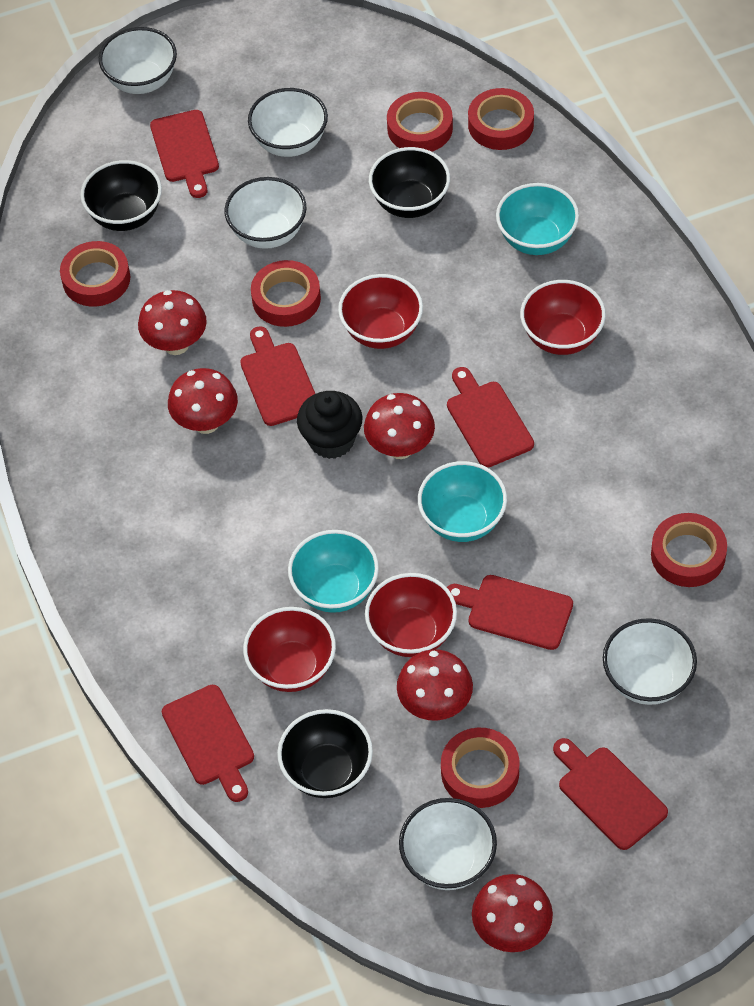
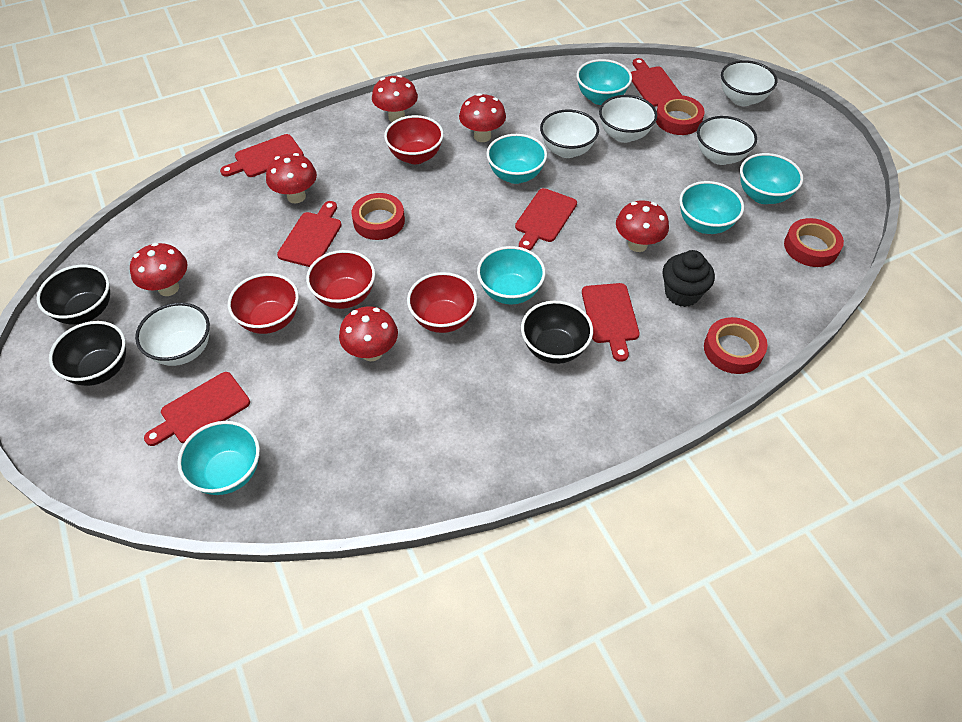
red mushroom: [138,290,207,355] [168,368,238,434] [364,393,435,459] [397,649,473,721] [472,874,553,952] = 5 -> [130,243,188,296] [266,153,317,204] [339,306,398,361] [372,75,418,122] [459,93,506,142] [616,200,669,252] = 6
red tape: [60,241,130,307] [251,260,321,327] [387,92,453,152] [441,728,519,808] [468,88,534,150] [651,513,727,587] = 6 -> [352,193,405,240] [656,95,705,135] [704,317,768,374] [784,218,844,267] = 4
turquoise bowl: [288,530,379,613] [418,461,507,542] [496,183,579,255] = 3 -> [177,421,260,495] [477,246,545,304] [486,134,547,184] [576,59,632,105] [679,181,744,234] [740,153,803,204] = 6

